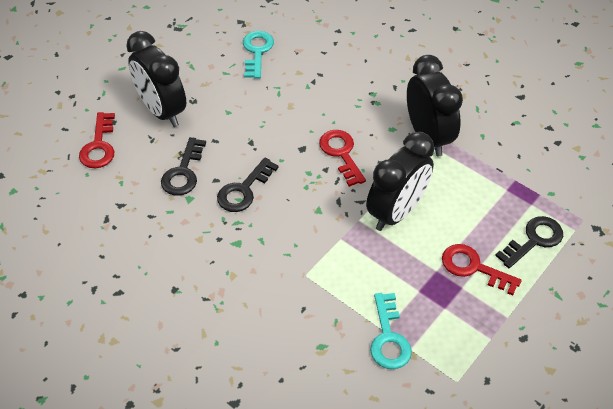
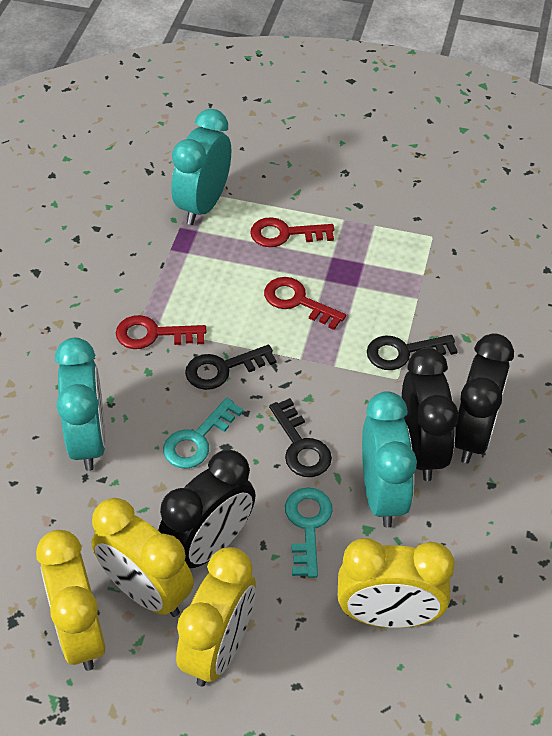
turquoise clock: none = 0 -> [55,338,106,471] [171,109,231,225] [362,391,417,528] = 3
yellow clock: none = 0 -> [36,530,105,671] [91,498,194,617] [176,547,256,686] [338,538,455,628] = 4

